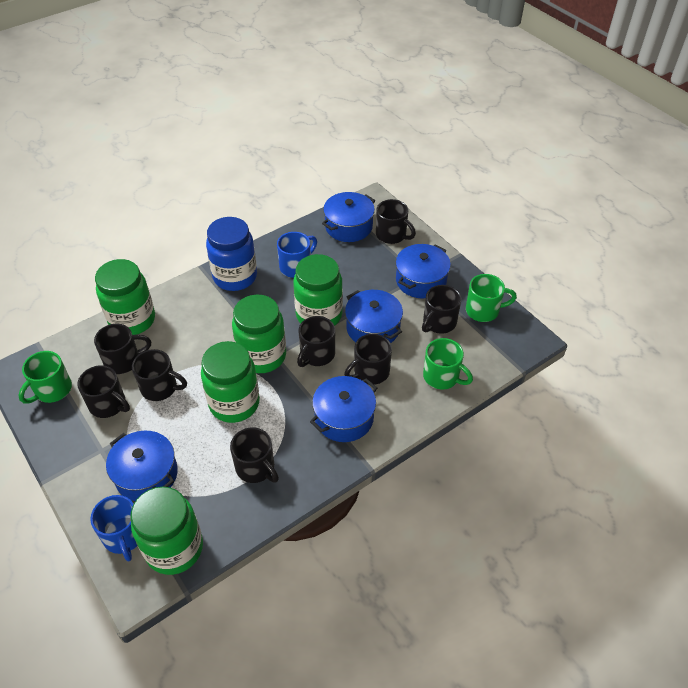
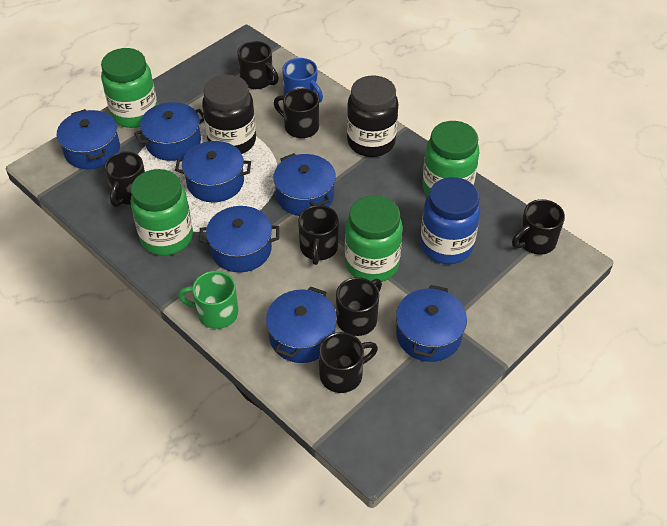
black jar: none = 0 -> [202,75,256,154] [347,75,398,157] = 2
black mug: [78,365,130,418] [94,324,151,374] [132,349,187,401] [230,427,279,483] [297,316,335,367] [344,334,392,385] [376,199,416,244] [422,285,461,334] = 8 -> [104,151,145,207] [237,41,279,89] [274,88,319,138] [298,205,339,265] [319,332,378,393] [336,277,382,336] [512,199,565,255] = 7
blue mug: [90,495,137,561] [277,232,317,278] = 2 -> [282,58,323,103] = 1
blue pot: [106,431,178,501] [310,376,377,442] [322,192,375,242] [345,290,403,343] [396,244,451,298] = 5 -> [57,109,120,169] [134,102,204,161] [175,141,251,202] [199,206,279,273] [266,286,337,363] [273,153,336,216] [396,285,467,362] = 7
green jar: [95,259,155,335] [130,487,203,575] [201,341,260,423] [232,295,286,373] [293,254,343,325] = 5 -> [101,48,158,128] [131,169,193,256] [345,195,403,282] [422,121,479,196] = 4
green mug: [18,351,72,404] [423,338,473,389] [466,274,517,322] = 3 -> [178,271,239,329] = 1

